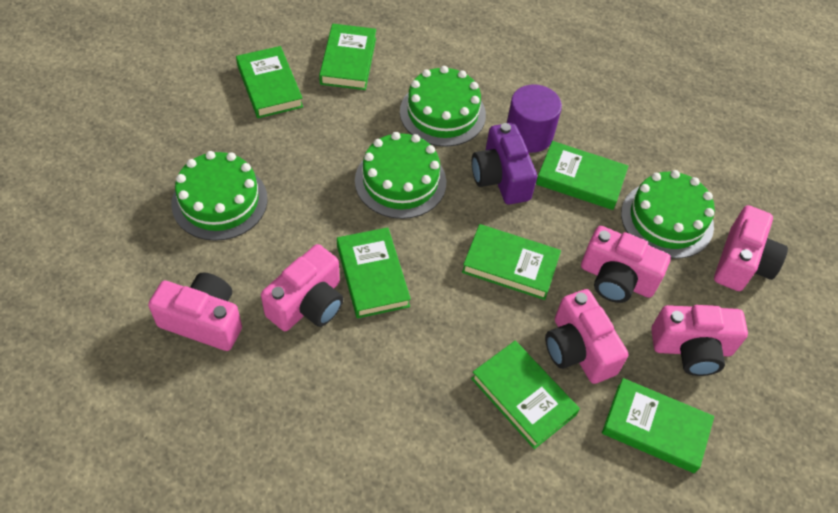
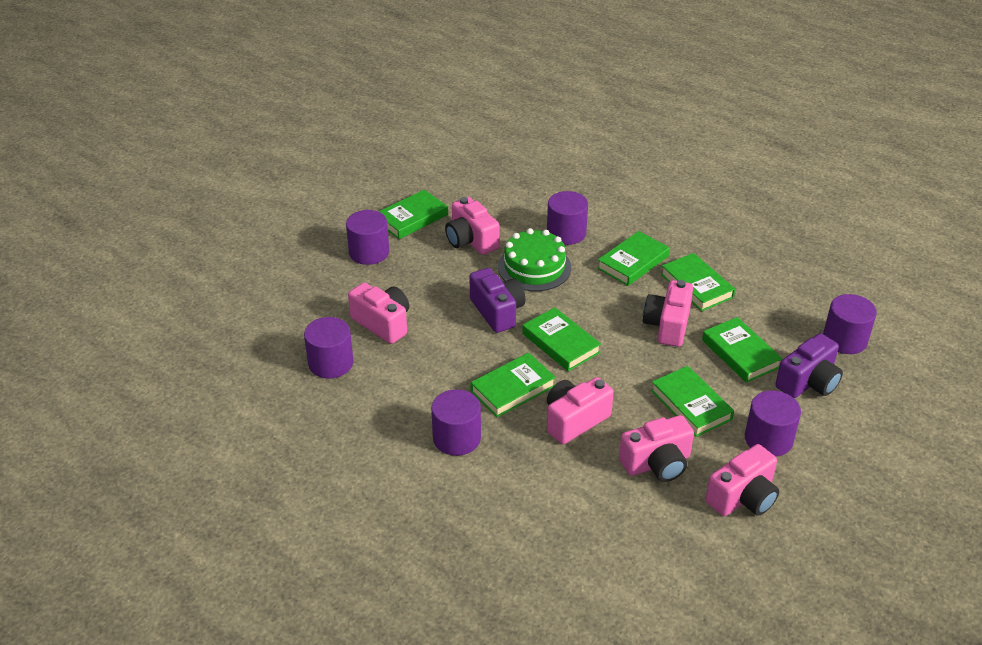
green cake: [171,151,268,241] [355,132,446,219] [400,66,486,147] [621,170,715,259] = 4 -> [498,228,571,291] = 1
purple camera: [471,123,537,204] = 1 -> [469,268,526,333] [776,333,843,398] = 2
purple cylinder: [507,84,562,153] = 1 -> [304,317,353,379] [346,210,389,265] [431,389,481,456] [547,191,588,245] [745,390,801,457] [823,294,877,354] = 6

